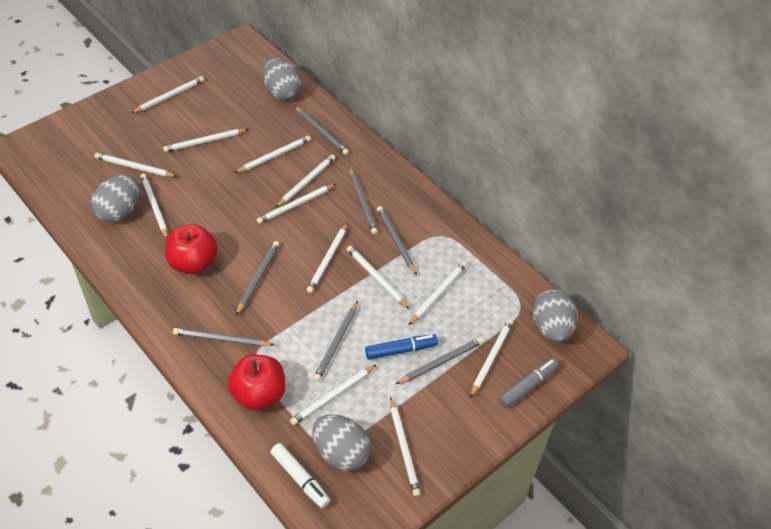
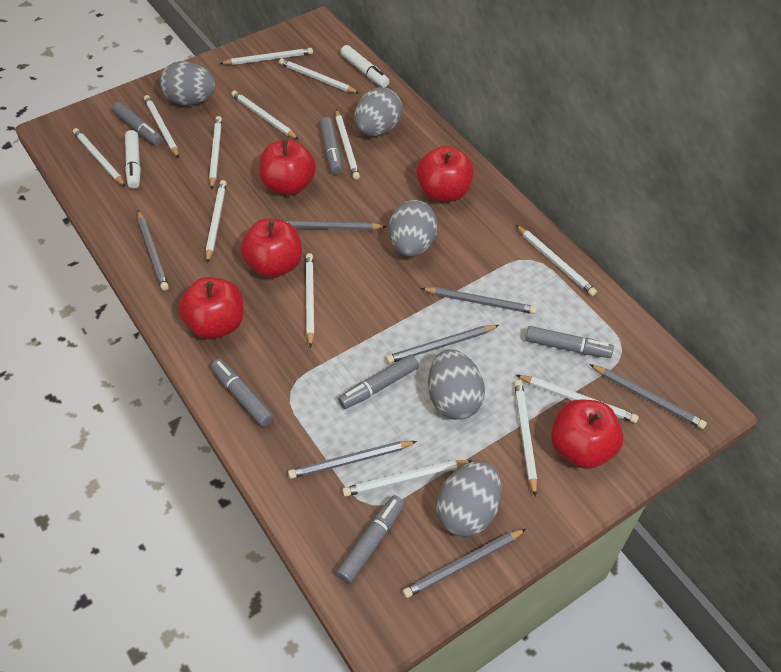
blue marker: [365,334,438,360] = 1 -> none = 0
grey egg: [91,175,139,222] [263,58,301,100] [312,414,371,471] [532,289,577,342] = 4 -> [160,61,216,105] [354,87,402,136] [389,200,438,257] [428,349,485,420] [436,461,502,537] = 5
grey marker: [499,358,558,408] = 1 -> [112,102,163,146] [211,359,274,427] [320,117,342,174] [336,495,405,584] [338,354,419,409] [525,326,614,358] = 6
red apple: [165,224,218,274] [228,354,286,411] = 2 -> [179,277,244,339] [241,219,302,278] [259,139,316,195] [416,146,474,202] [551,399,623,469] = 5
white marker: [270,443,331,508] = 1 -> [125,130,141,189] [340,45,390,87] = 2

